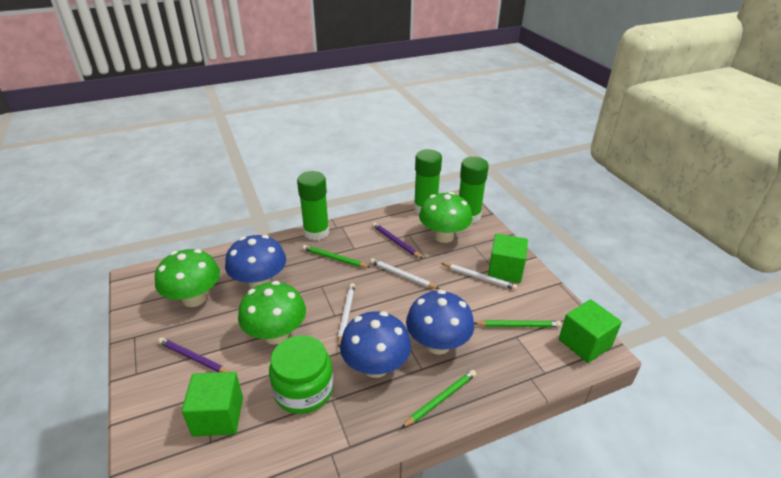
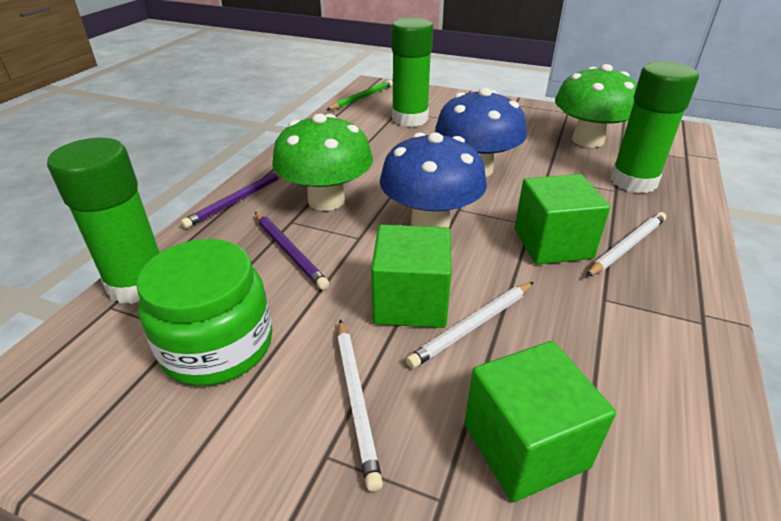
blue mushroom: [225,235,286,289] [340,311,411,378] [406,290,474,355] = 3 -> [380,132,487,228] [435,88,527,177] = 2
green mushroom: [155,249,220,307] [238,281,306,345] [419,192,472,243] = 3 -> [272,114,373,211] [555,64,637,148] = 2
green pencil: [302,245,371,268] [401,370,476,428] [474,320,561,327] = 3 -> [327,80,393,110] = 1

